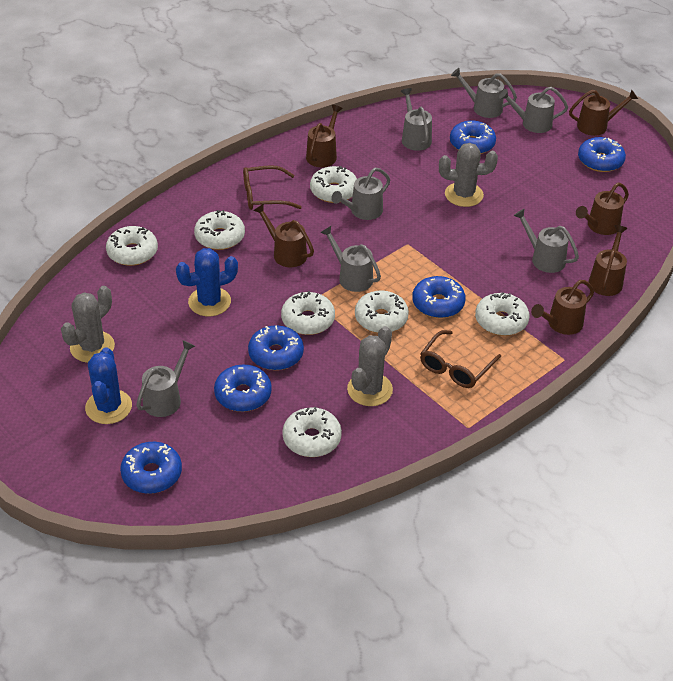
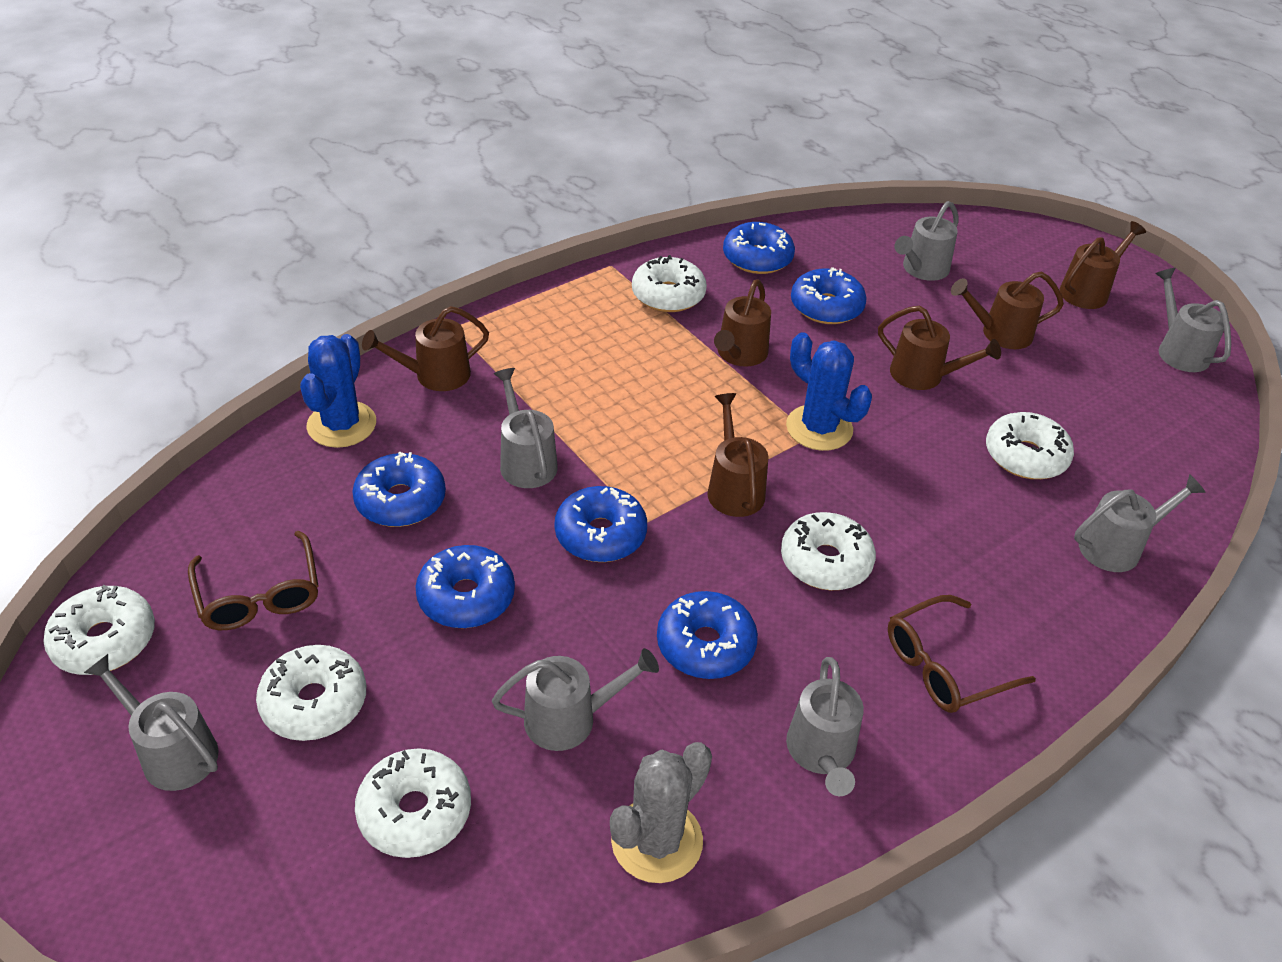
grey cactus: [61,286,115,363] [347,326,393,406] [439,143,498,207] = 3 -> [610,742,712,883] = 1
white donut: [106,226,158,266] [194,210,245,250] [281,291,335,335] [282,407,342,457] [310,166,357,203] [355,291,409,333] [475,292,529,336] = 7 -> [43,585,155,675] [256,645,366,741] [355,748,471,858] [632,255,707,312] [781,512,876,590] [986,412,1074,479] = 6

